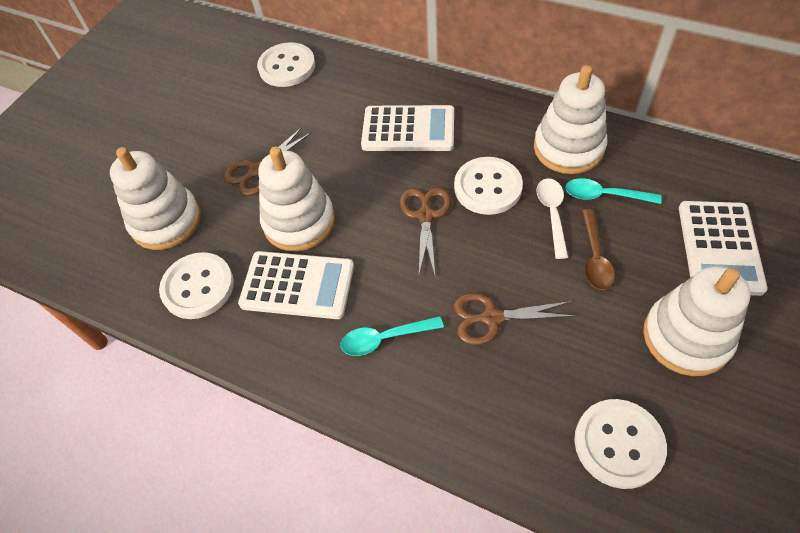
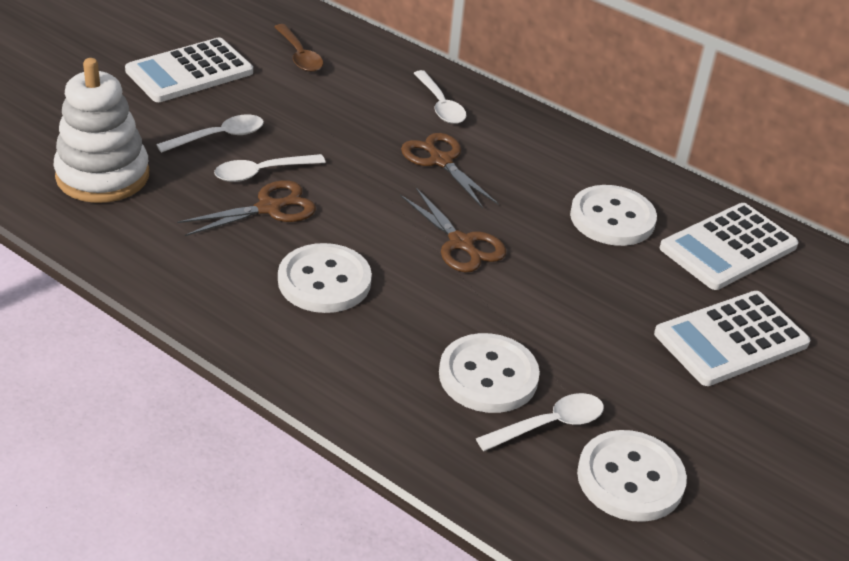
turquoise spoon: [341,316,444,356] [565,178,662,204] = 2 -> none = 0
white spoon: [537,178,568,259] = 1 -> [156,115,264,153] [214,154,326,182] [413,70,466,124] [476,393,604,451] = 4
white stacking toy: [110,147,201,250] [258,147,335,252] [534,65,607,174] [643,266,751,376] = 4 -> [54,58,149,203] = 1

